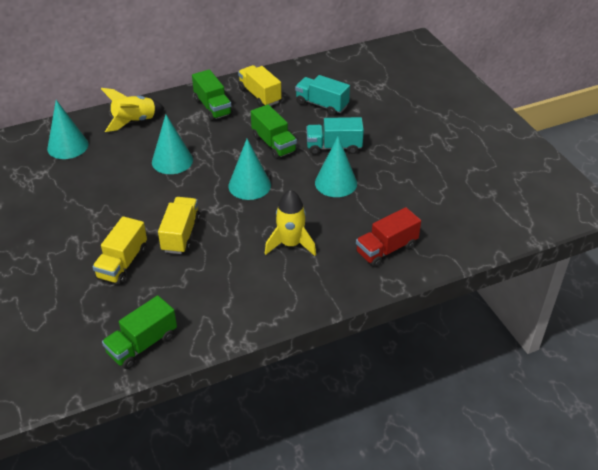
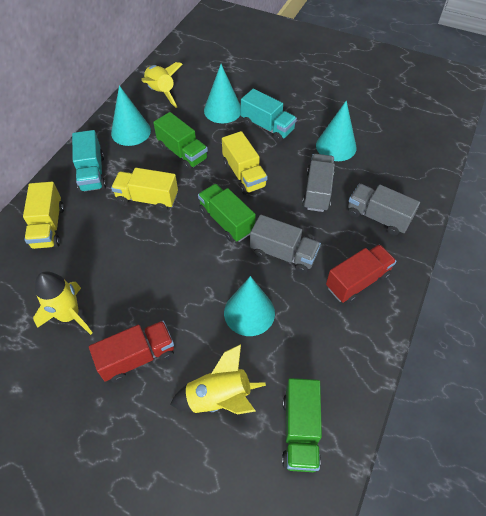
grey truck: none = 0 -> [250,215,321,273] [302,154,335,212] [348,184,420,235] = 3
red truck: [356,207,421,267] = 1 -> [89,321,174,382] [326,244,397,304] = 2
yellow rocket: [101,88,165,132] [265,189,316,256] = 2 -> [33,271,92,335] [141,62,183,108] [170,344,266,414] = 3

